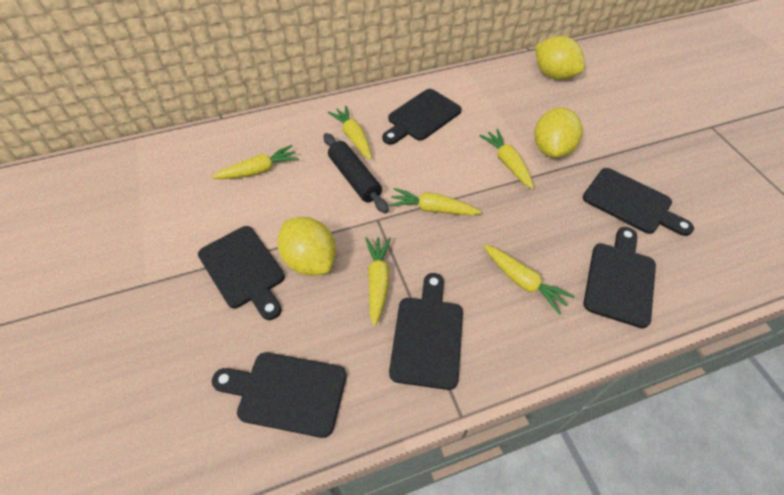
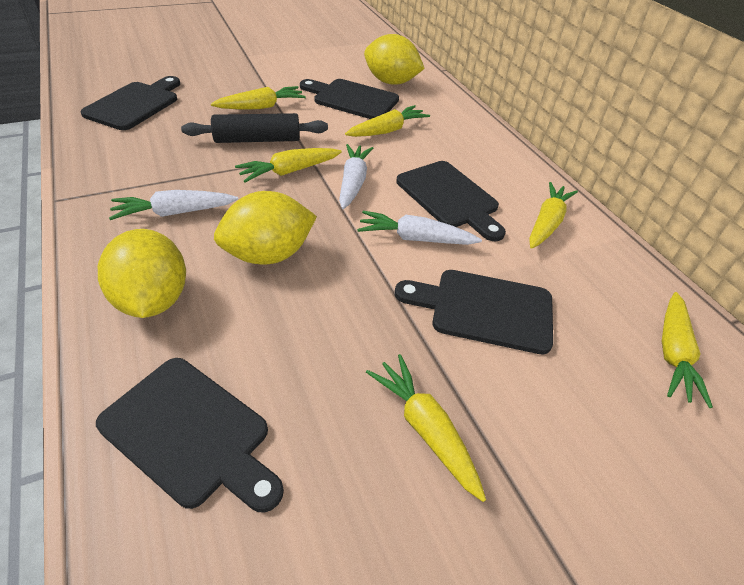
black cutting board: [198,226,285,320] [212,352,347,438] [382,89,462,145] [389,273,463,390] [583,168,694,236] [583,227,656,328] = 6 -> [80,76,180,130] [96,358,284,513] [300,79,399,119] [395,270,553,355] [396,161,506,241] = 5
white carrot: none = 0 -> [109,190,238,220] [339,144,373,209] [357,211,482,245] = 3

